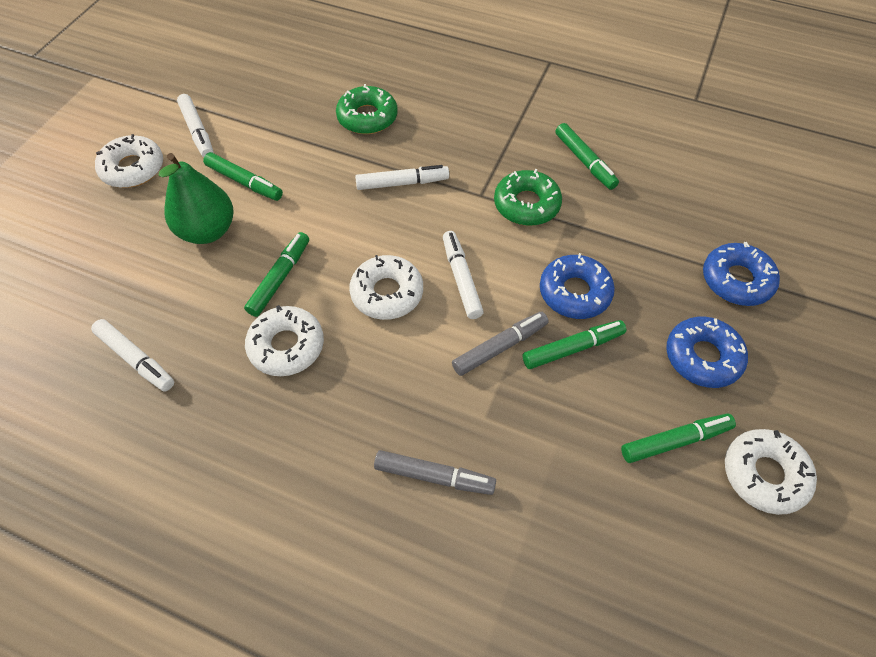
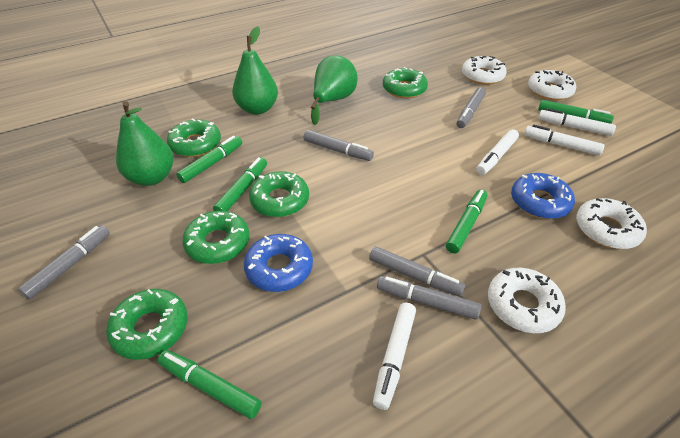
blue donut: [540,253,615,319] [666,317,748,388] [703,242,780,306] = 3 -> [244,234,313,292] [511,173,575,219] = 2
green donut: [336,84,398,134] [494,169,562,226] = 2 -> [106,289,188,360] [167,119,221,157] [182,211,249,264] [249,171,309,217] [383,67,428,98] = 5
green pear: [159,153,233,244] = 1 -> [116,101,174,186] [232,26,278,115] [311,55,358,125] = 3
grey marker: [374,450,496,495] [452,312,549,376] = 2 -> [18,225,110,300] [304,130,374,161] [369,246,465,297] [377,276,481,320] [456,87,486,128] = 5

